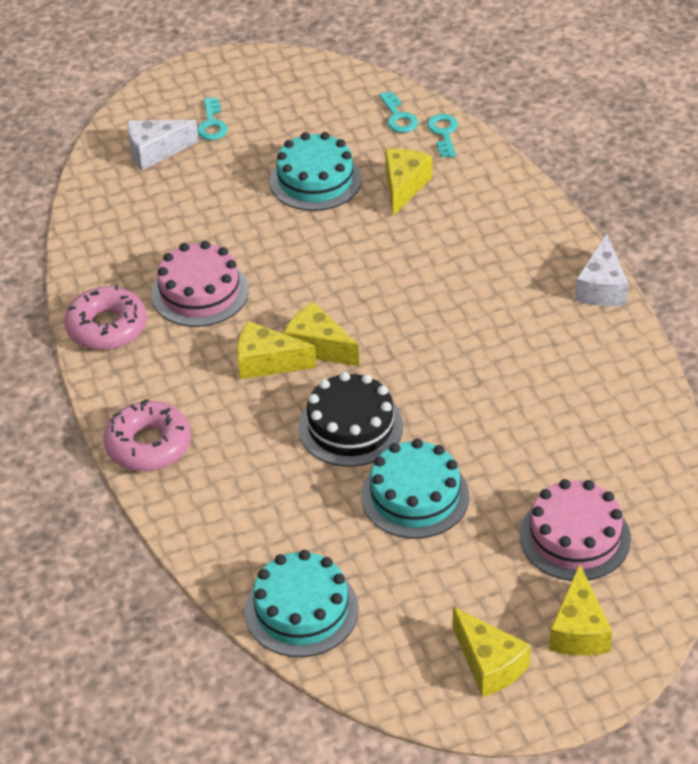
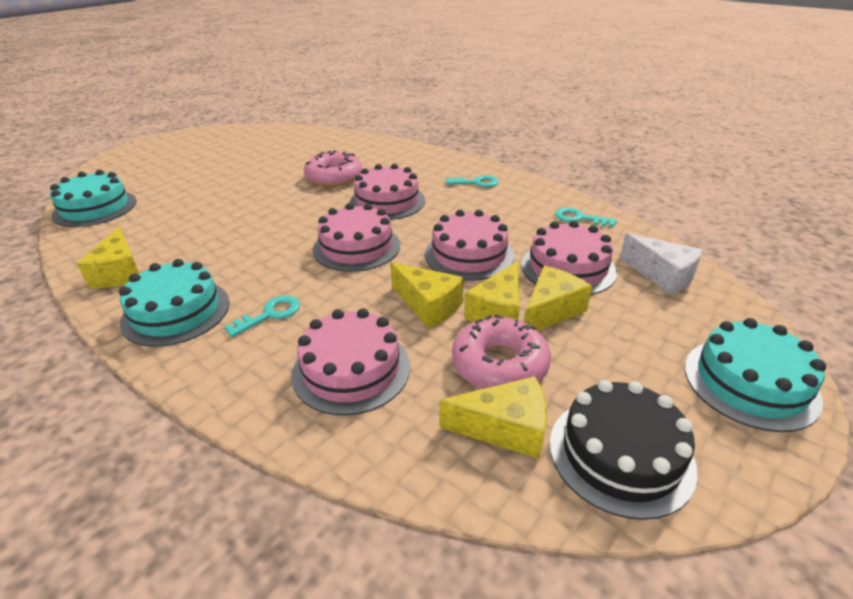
pink cake: [151,241,249,327] [520,479,631,581] = 2 -> [291,308,410,416] [313,203,400,272] [350,164,425,220] [425,210,515,281] [521,220,617,295] = 5
white cheese: [127,120,199,170] [575,234,629,306] = 2 -> [620,233,703,295] = 1

